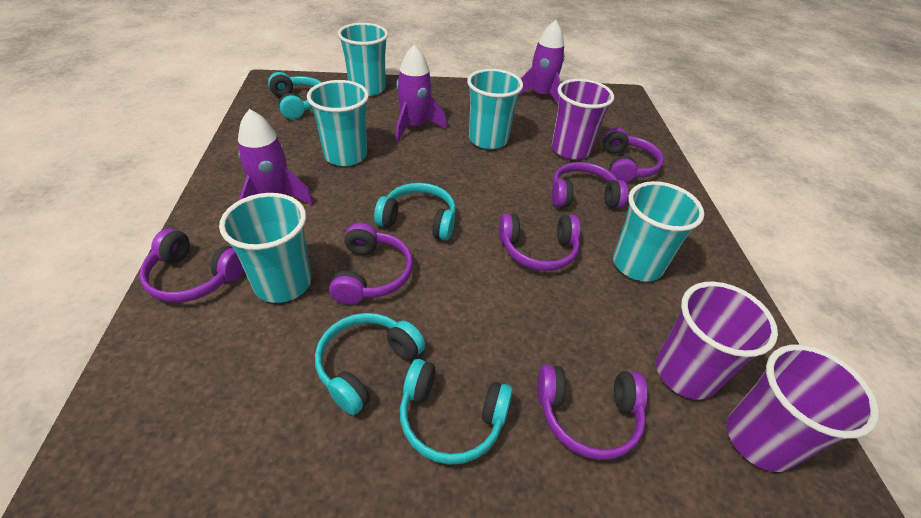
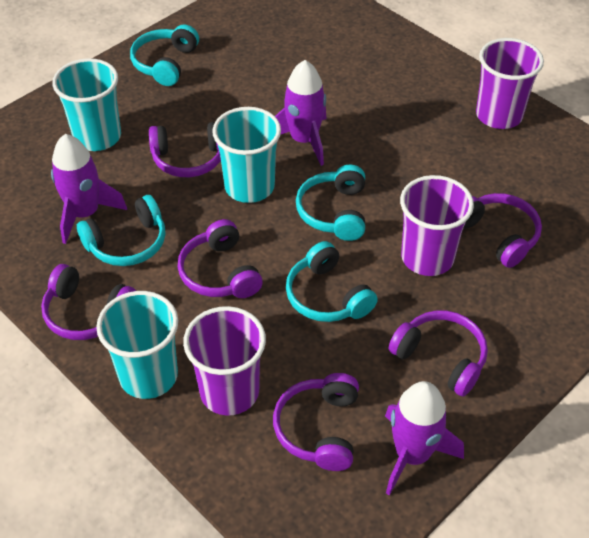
turquoise cup: [219,193,311,303] [307,80,369,166] [338,23,388,96] [467,69,523,149] [613,181,704,282] = 5 -> [52,58,121,151] [96,291,178,399] [212,107,281,203] = 3

